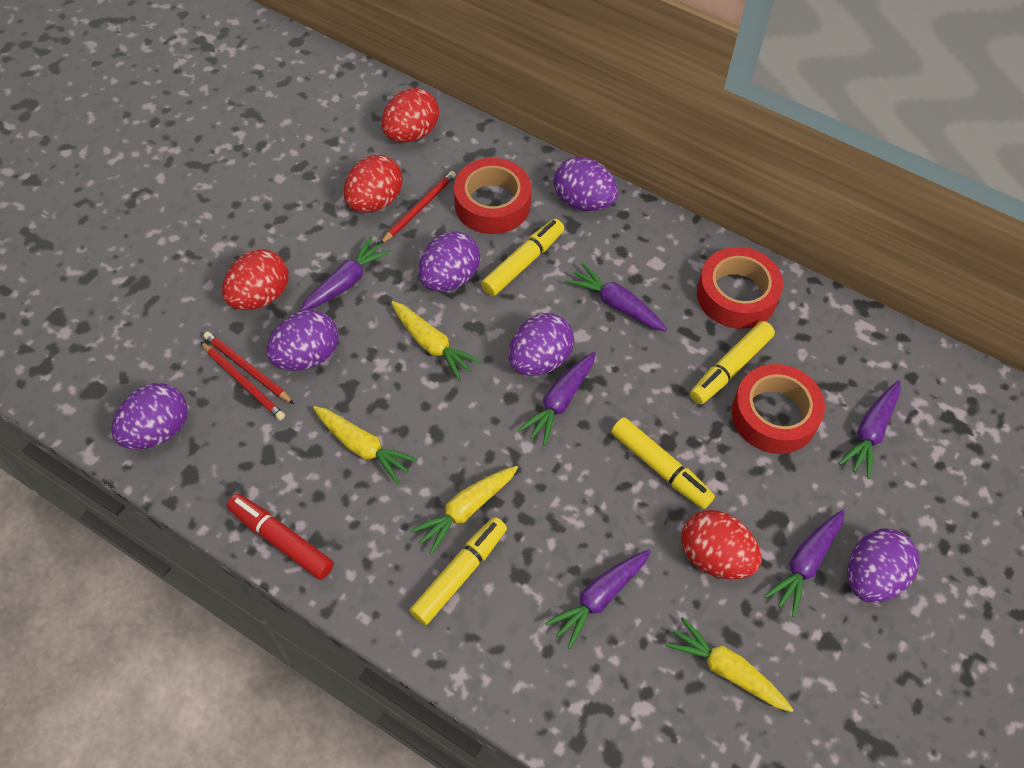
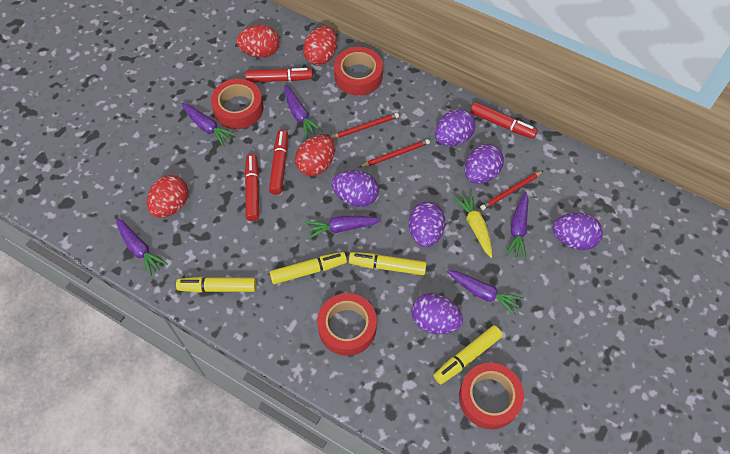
red marker: [227,494,334,580] = 1 -> [245,68,313,82] [245,154,259,221] [269,129,288,195] [470,102,538,139] = 4
red tape: [454,158,531,234] [697,247,783,329] [732,364,825,454] = 3 -> [211,79,263,129] [317,293,377,356] [334,47,383,96] [459,363,524,429] = 4
yellow carrot: [313,406,418,484] [391,301,481,381] [410,466,518,555] [665,617,794,712] = 4 -> [453,191,492,258] = 1

